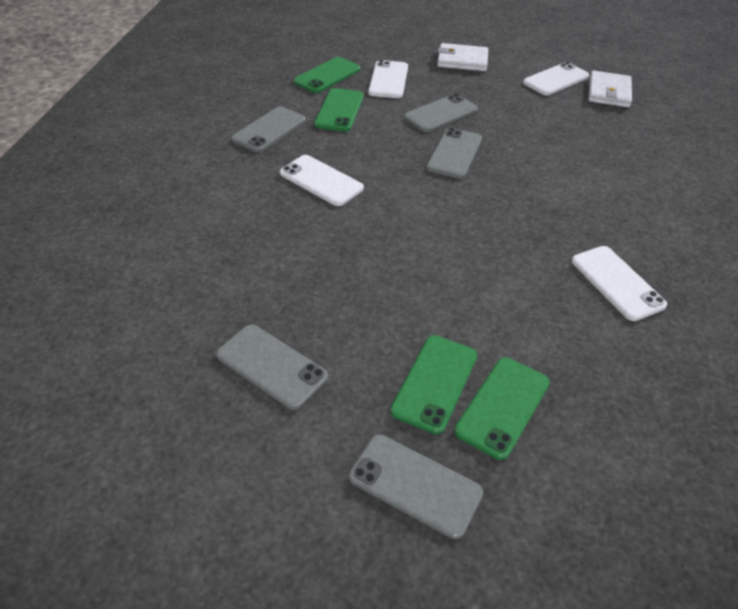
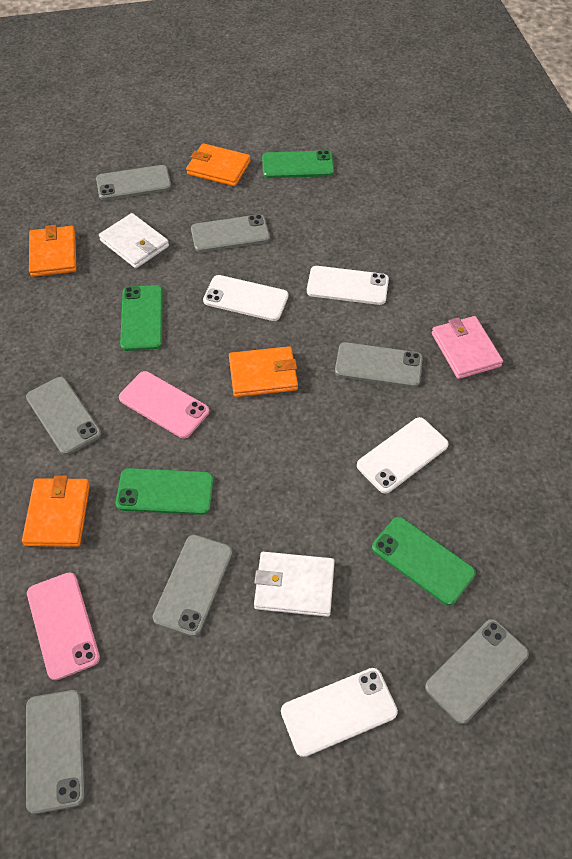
grey phone: [216,325,328,410] [232,106,306,152] [349,434,483,539] [404,94,478,132] [426,128,482,179] = 5 -> [26,377,102,455] [26,690,85,814] [96,165,171,200] [153,535,233,637] [191,214,270,252] [335,342,423,387] [425,619,529,724] = 7
orange wallet: none = 0 -> [22,476,90,547] [29,225,77,277] [186,143,251,186] [229,346,298,397] = 4
pink phone: none = 0 -> [27,572,100,680] [119,371,209,438] = 2
pink wallet: none = 0 -> [432,316,503,379] = 1

